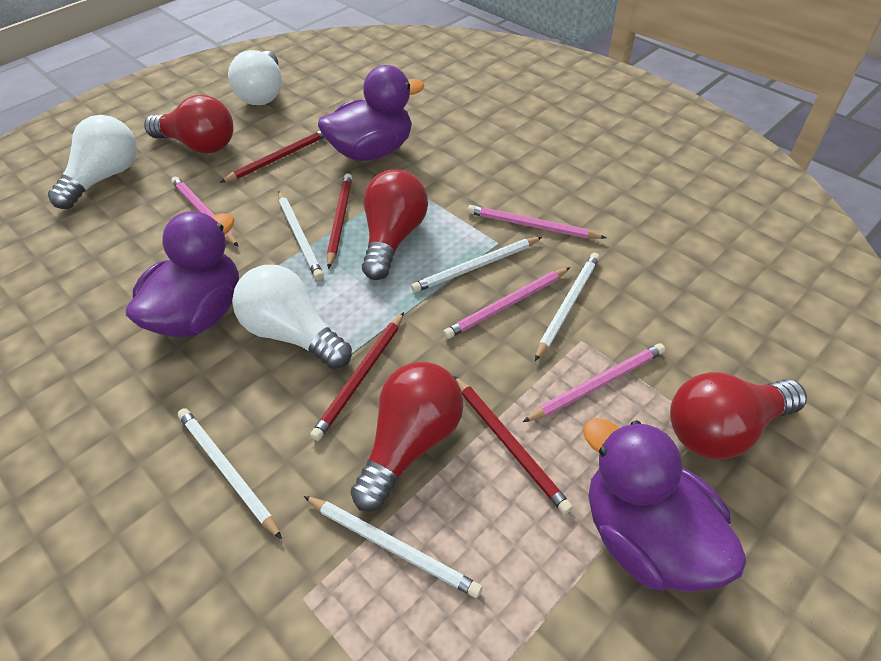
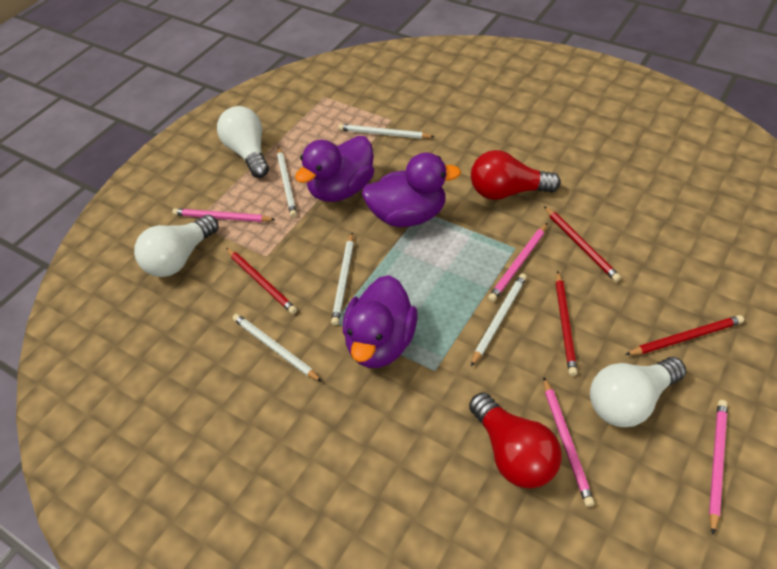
red light bulb: [144,95,234,153] [350,362,463,512] [362,169,428,280] [670,372,807,460] = 4 -> [469,393,562,489] [471,150,561,200] = 2

